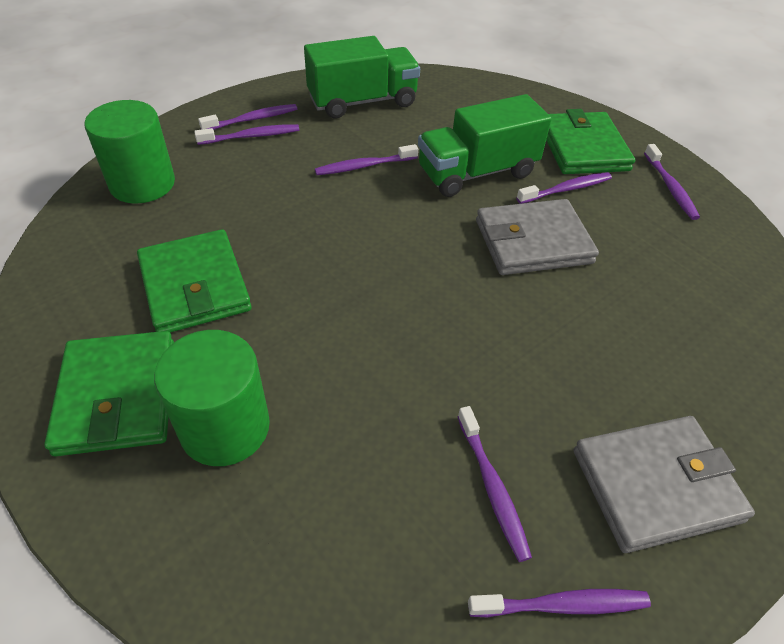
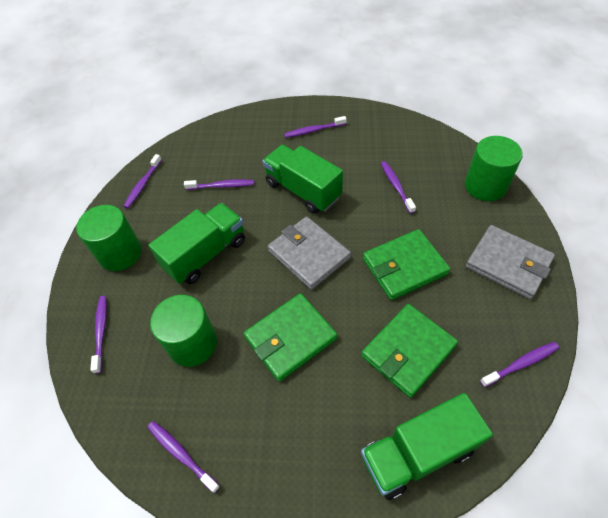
green cylinder: [85,100,175,204] [154,330,270,466] = 2 -> [76,205,142,271] [150,295,217,367] [465,136,523,201] = 3
green truck: [304,36,420,118] [418,94,552,197] = 2 -> [148,203,245,284] [263,145,343,214] [361,393,493,500] = 3

